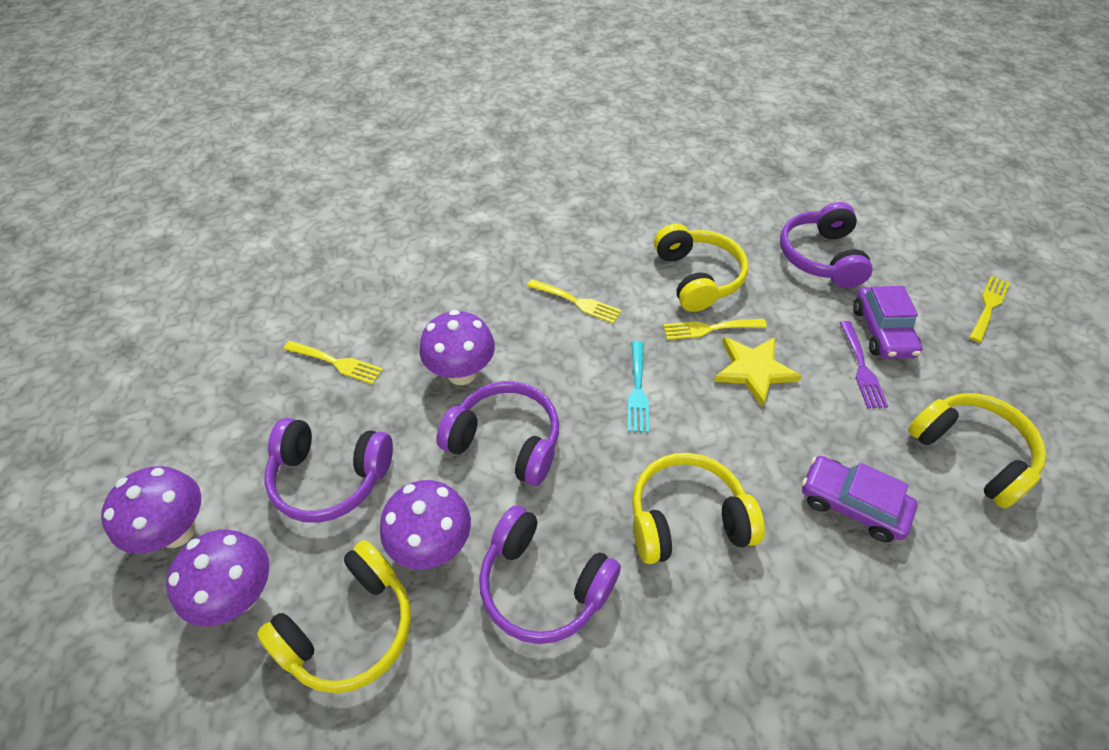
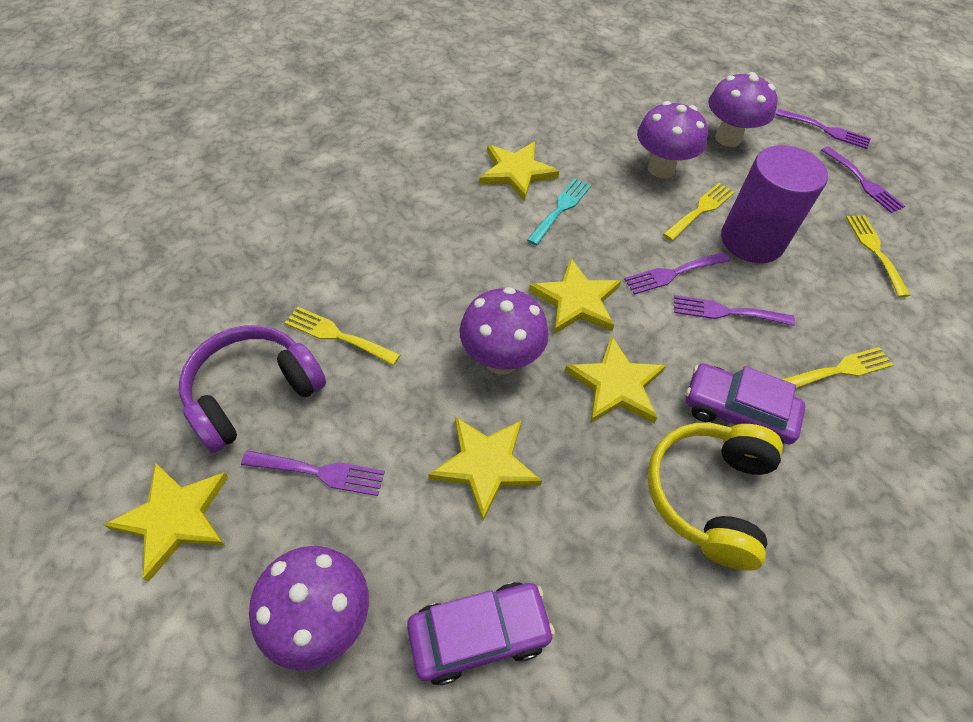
purple cylinder: none = 0 -> [721,145,828,263] = 1
purple fork: [840,321,888,408] = 1 -> [241,451,385,496] [624,252,730,295] [674,295,795,326] [776,109,871,149] [821,146,905,213] = 5
purple headphones: [265,418,393,523] [436,381,559,486] [479,505,621,644] [780,202,873,288] = 4 -> [179,325,326,453] = 1
yellow headphones: [257,540,411,693] [632,453,765,564] [654,223,748,312] [908,393,1046,509] = 4 -> [647,423,783,571] = 1
yellow star: [714,337,802,407] = 1 -> [104,463,228,582] [428,417,542,521] [479,142,559,201] [529,258,621,334] [565,336,666,423] = 5

